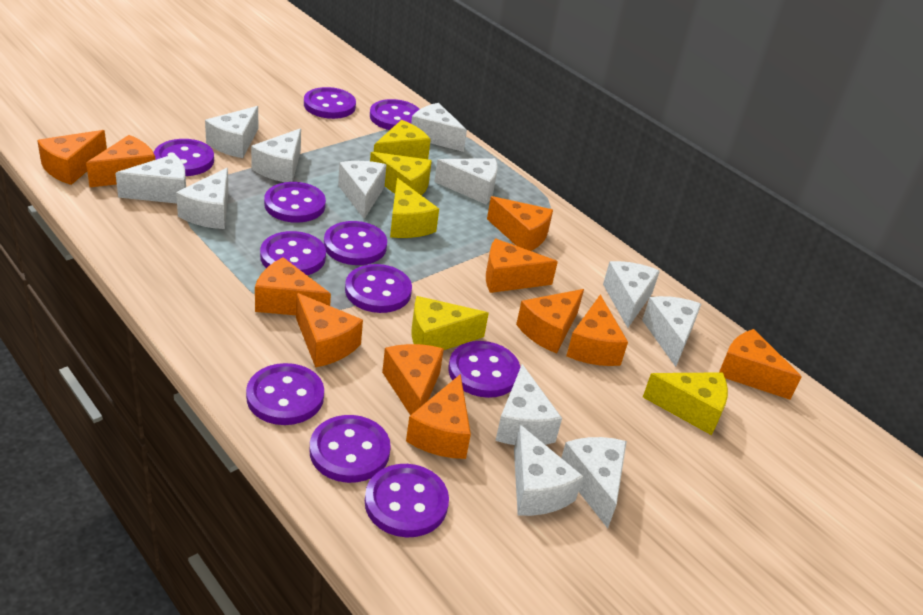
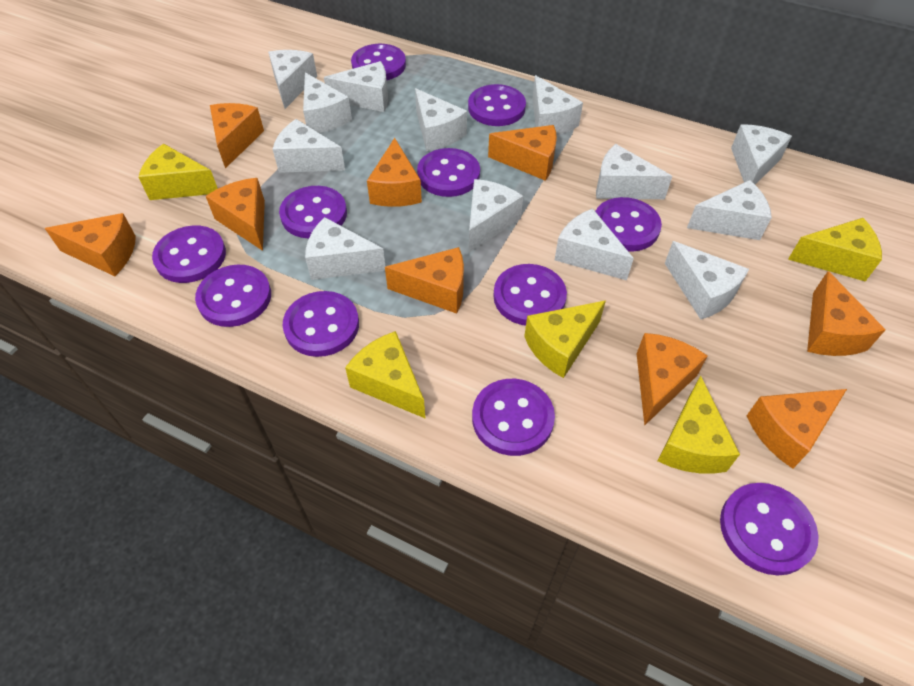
orange cheese: [37,130,107,185] [86,135,155,187] [255,257,331,315] [296,293,363,368] [382,344,444,415] [406,374,471,459] [486,239,558,293] [487,196,553,251] [516,289,584,353] [566,295,628,366] [719,329,802,400] = 11 -> [45,213,136,276] [206,178,265,251] [210,103,264,169] [367,138,422,207] [385,247,464,314] [488,125,557,181] [637,333,708,426] [747,389,847,469] [807,271,886,356] = 9
white cheese: [115,154,186,204] [176,168,229,229] [205,106,258,158] [251,128,301,182] [338,161,386,219] [411,103,467,152] [434,158,498,204] [495,364,562,445] [514,425,583,516] [561,437,627,528] [603,261,660,328] [642,296,701,367] = 12 -> [268,50,317,109] [273,119,345,173] [303,73,352,133] [305,217,386,280] [324,61,388,112] [415,88,467,151] [469,179,523,252] [533,75,583,135] [555,208,634,280] [596,144,672,199] [665,241,749,319] [687,180,772,240] [731,124,792,185] = 13

